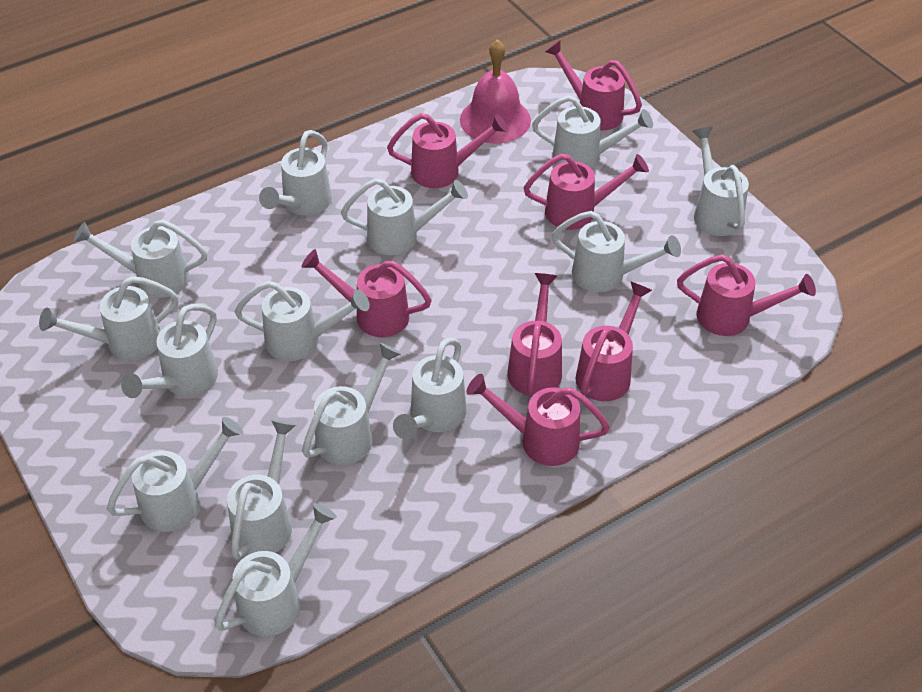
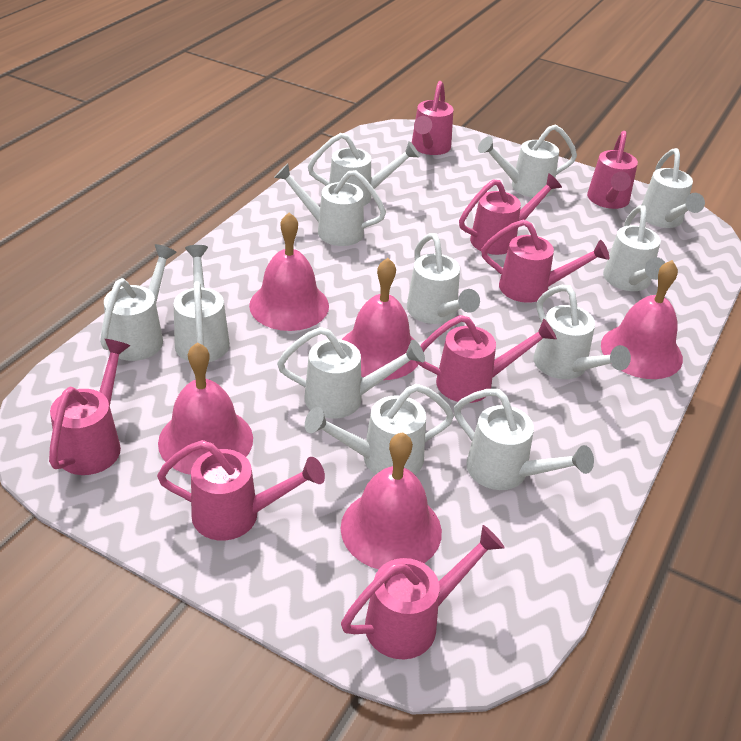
pink bell: [460,39,531,144] = 1 -> [158,342,253,475] [249,212,329,331] [340,432,442,569] [342,258,419,380] [601,260,683,379] = 5
white watering can: [39,276,179,360] [74,220,208,298] [107,417,243,532] [121,304,218,398] [215,503,337,636] [227,420,296,560] [235,281,370,361] [259,130,332,215] [302,343,401,465] [341,178,468,255] [393,338,467,439] [532,95,653,169] [552,211,681,292] [692,127,749,236] = 14 -> [100,244,177,361] [174,245,230,362] [274,163,386,246] [277,327,425,419] [305,384,454,475] [308,133,420,206] [407,233,480,324] [454,389,594,490] [478,124,577,198] [533,285,631,379] [603,205,665,291] [639,148,705,228] = 12

